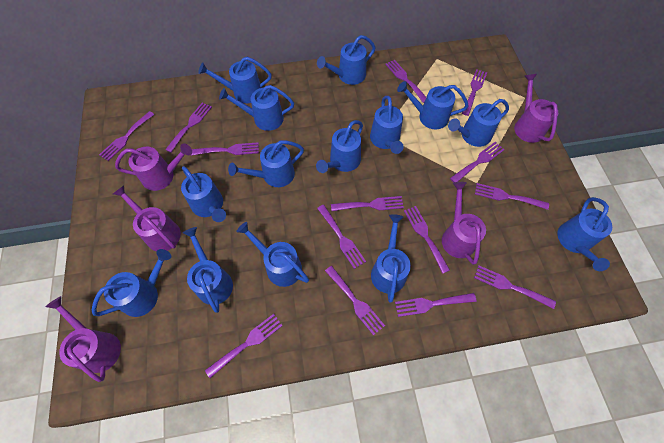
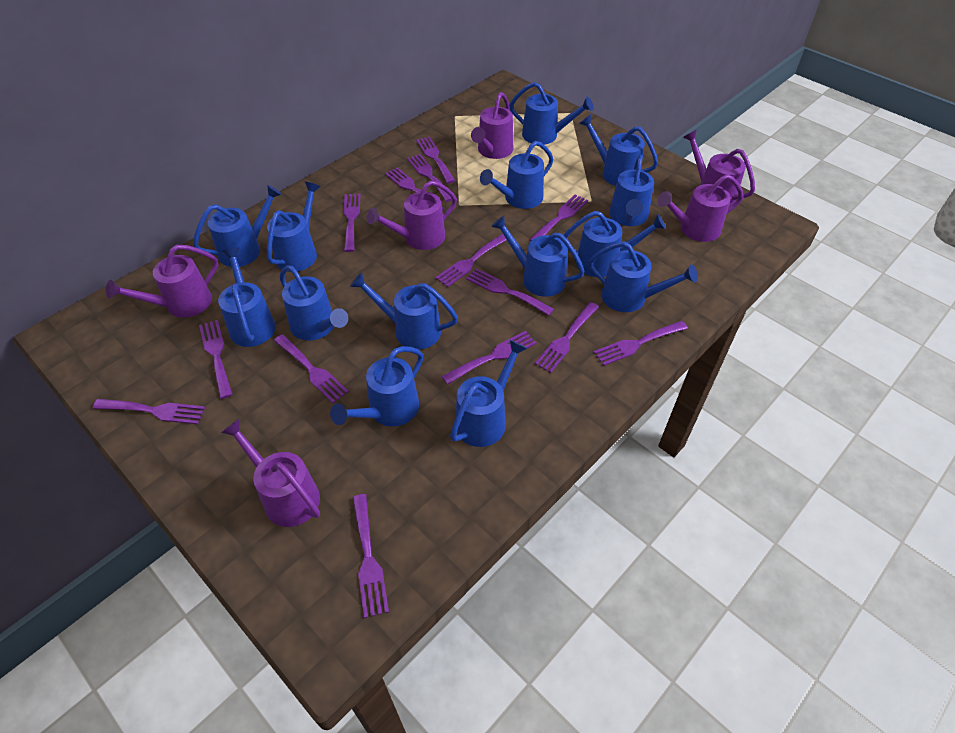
purple watering can: [45,296,121,382] [113,185,181,251] [115,143,192,191] [442,182,486,265] [514,74,558,143] = 5 -> [106,245,219,318] [221,419,320,527] [366,180,457,250] [471,92,513,159] [657,174,743,242] [683,130,755,207] = 6

